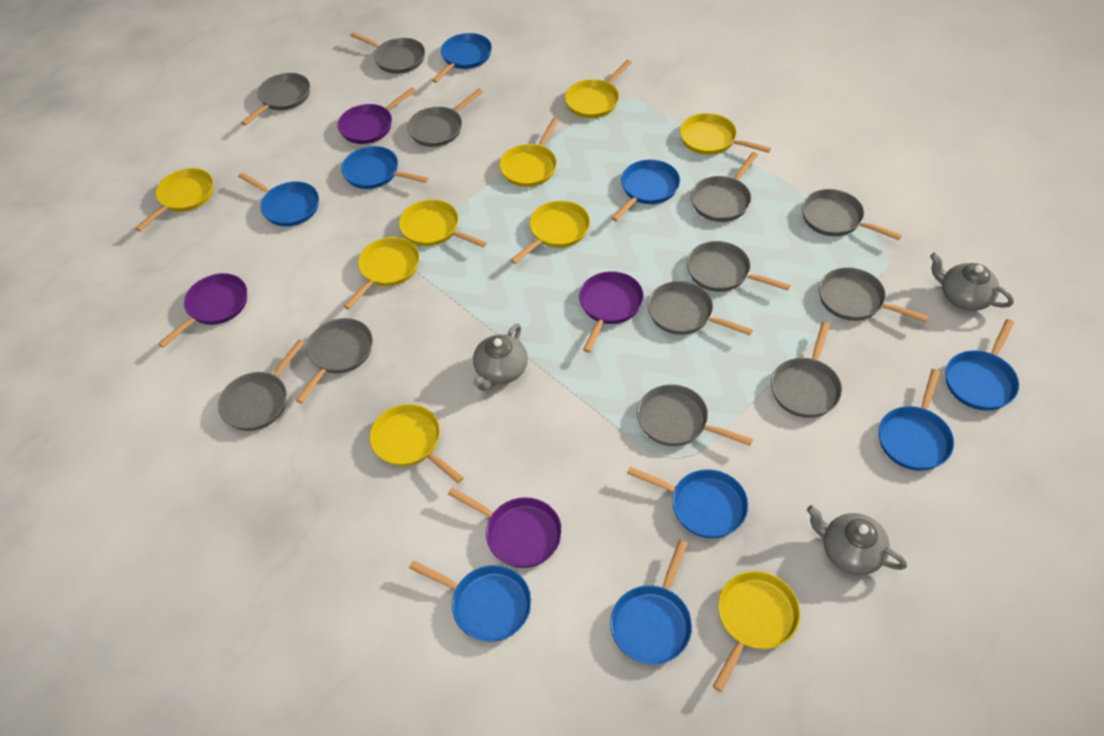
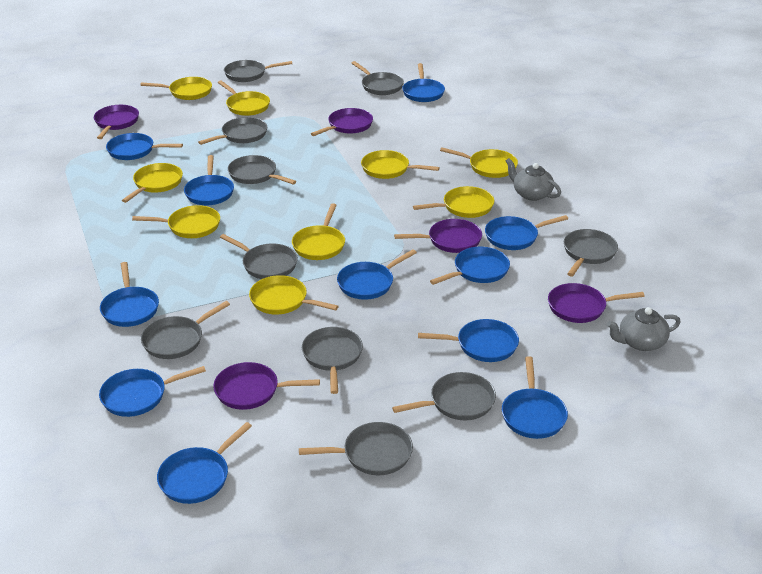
blue pan: [238,172,319,227] [341,146,429,189] [409,561,532,642] [432,33,492,83] [610,540,692,664] [611,159,680,222] [627,467,749,538] [878,369,954,471] [945,319,1019,411] = 9 -> [99,366,206,417] [100,262,159,327] [106,133,183,160] [157,422,252,504] [184,155,234,205] [337,249,417,300] [402,63,445,102] [418,319,519,362] [430,247,510,285] [485,215,568,250] [502,356,568,439] = 11
grey pan: [218,340,305,431] [241,73,310,125] [296,318,373,404] [350,32,425,74] [407,89,483,147] [637,384,753,446] [648,281,753,336] [687,241,791,292] [691,152,758,222] [771,322,842,418] [802,189,902,240] [819,267,929,323] = 12 -> [141,301,230,359] [198,117,267,145] [220,234,298,279] [224,60,292,82] [228,155,296,184] [299,422,413,475] [302,327,363,394] [352,61,404,95] [392,372,496,420] [564,229,618,276] = 10
grey teapot: [473,324,528,391] [807,505,907,575] [930,253,1014,311] = 3 -> [506,158,561,201] [607,307,681,351] = 2
purple pan: [158,273,247,348] [338,88,416,144] [448,487,562,568] [579,271,644,353] = 4 -> [94,105,139,139] [213,362,320,410] [311,108,373,136] [394,219,482,253] [548,283,644,323] = 5

